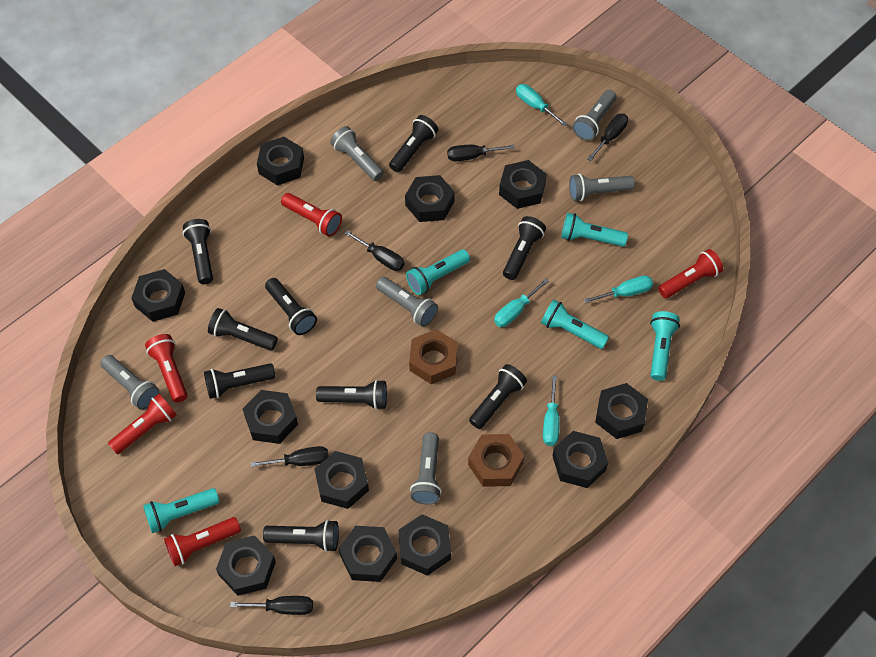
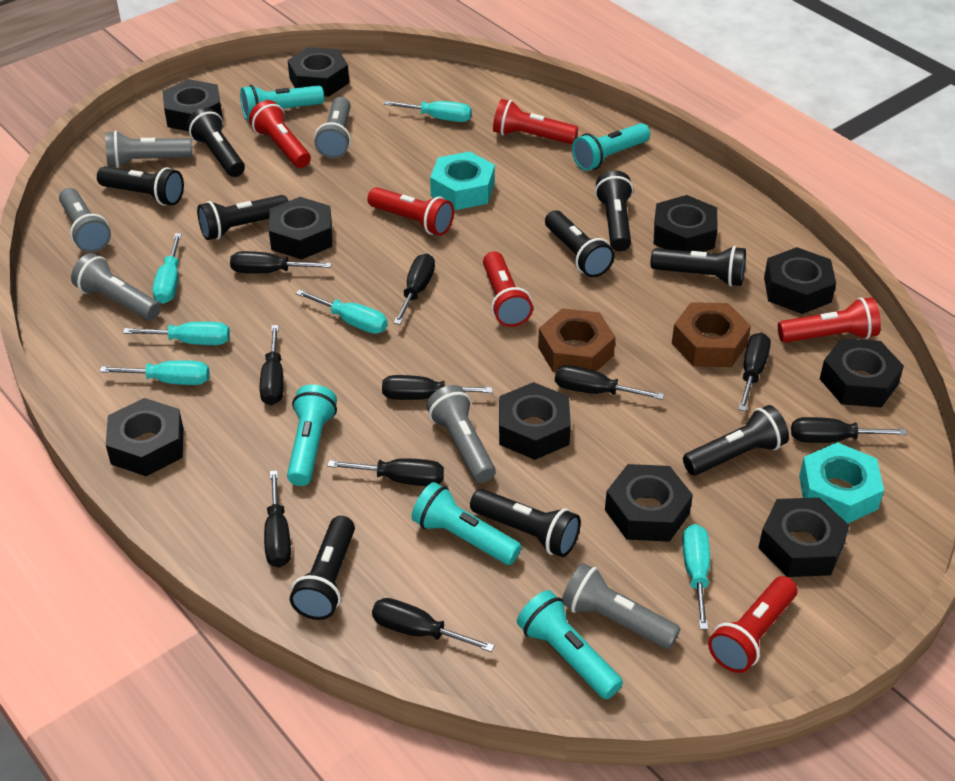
black nut: [131,269,185,322] [216,535,276,596] [243,390,298,444] [257,137,304,186] [314,451,369,509] [339,526,397,582] [398,514,451,576] [405,175,455,222] [499,160,547,209] [552,431,608,488] [595,383,648,439] = 11 -> [106,398,183,476] [163,79,223,131] [269,197,332,260] [287,47,349,97] [499,382,571,460] [605,464,693,542] [654,195,718,252] [758,497,850,577] [764,247,836,314] [820,338,904,407] = 10
black screwdriver: [230,596,313,615] [251,446,329,467] [344,230,405,271] [447,145,515,161] [587,114,628,161] = 5 -> [230,251,332,273] [260,325,284,405] [264,470,291,568] [327,458,444,486] [372,598,495,652] [382,375,493,400] [394,254,435,325] [555,365,664,400] [738,333,771,411] [791,417,907,443] = 10
red flashlight: [108,394,177,454] [145,334,187,403] [164,517,241,566] [281,193,342,237] [658,249,723,298] = 5 -> [249,100,311,168] [367,187,454,236] [483,251,533,327] [493,99,578,144] [708,576,797,673] [778,297,881,343] = 6
turquoise nut: none = 0 -> [430,151,495,210] [799,442,884,524] = 2
turquoise screwdriver: [494,279,549,327] [516,84,567,126] [543,376,560,446] [584,275,653,303] = 4 -> [99,360,210,385] [123,322,230,345] [153,233,182,304] [295,289,388,334] [384,101,472,122] [682,524,710,630] = 6

